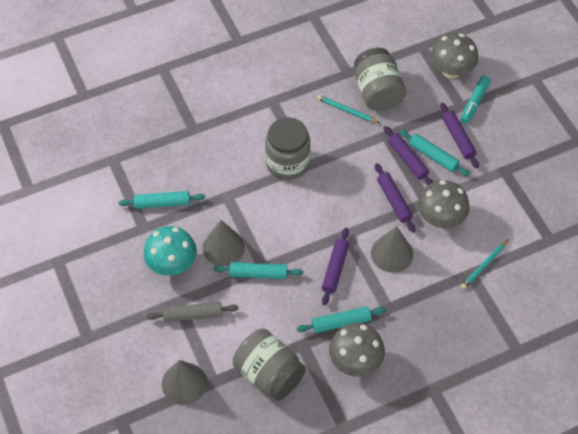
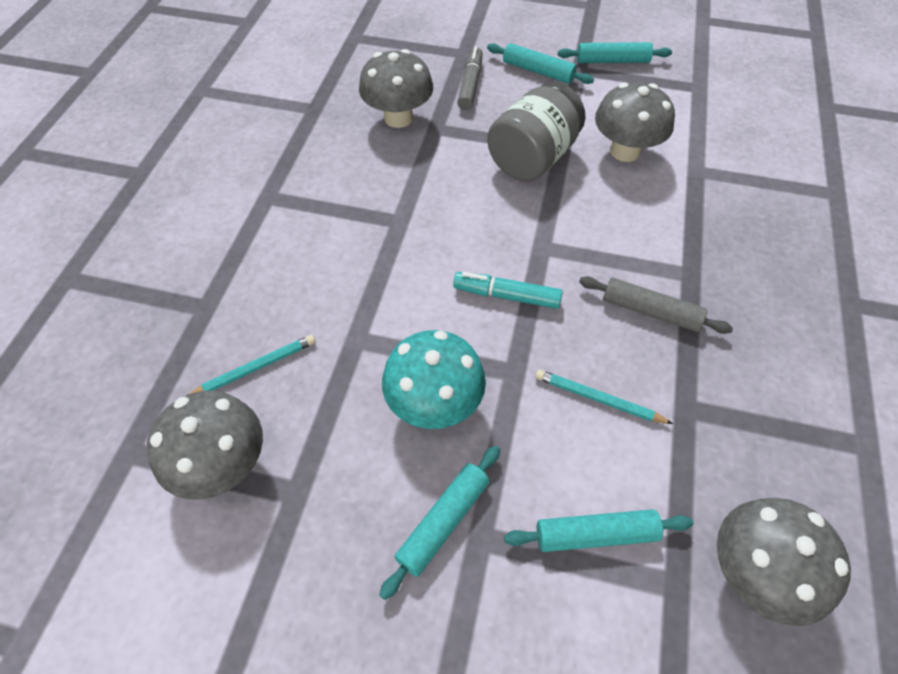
grey cone: [162,360,207,405] [203,220,245,266] [371,226,413,273] = 3 -> none = 0
grey jar: [233,328,306,401] [265,117,310,180] [354,48,406,111] = 3 -> [487,82,585,181] = 1
grey marker: none = 0 -> [457,46,483,110] = 1
grey mushroom: [329,323,385,377] [418,180,470,228] [431,33,478,79] = 3 -> [147,391,263,500] [359,49,433,128] [595,82,675,162] [717,498,851,626] = 4
purple rolling pin: [322,228,349,305] [375,163,416,233] [384,126,433,185] [440,103,479,168] = 4 -> none = 0

